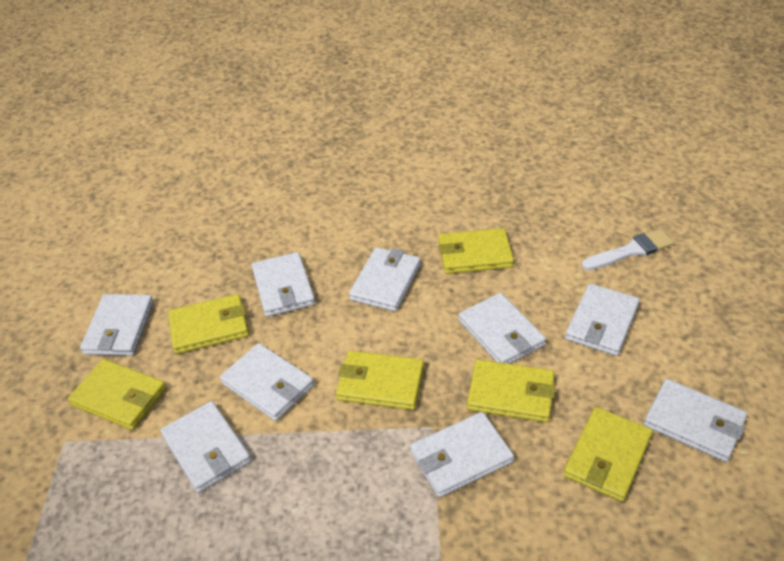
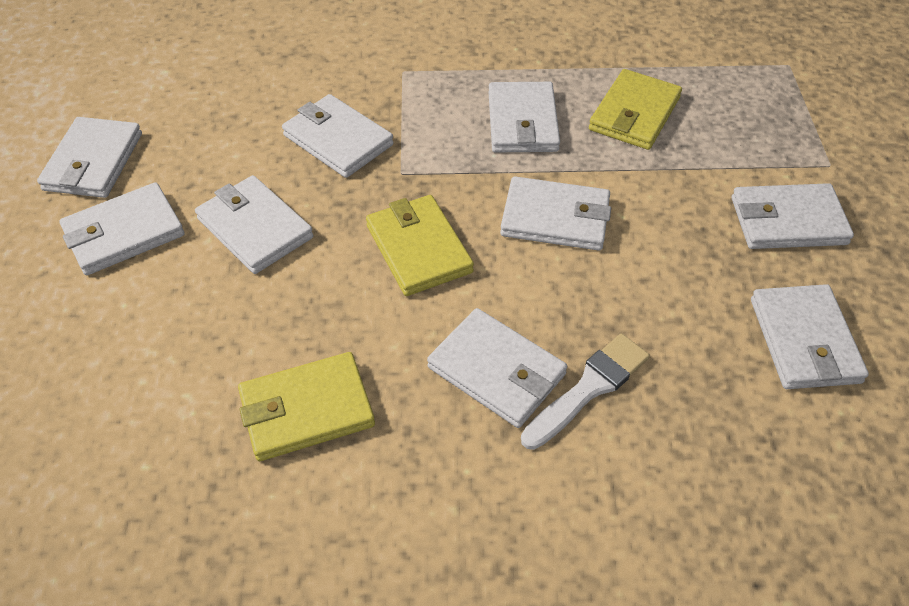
yellow wallet: [68,359,166,430] [168,294,249,354] [336,350,424,410] [438,228,514,274] [467,359,556,422] [563,407,653,502] = 6 -> [238,352,375,461] [366,195,474,296] [589,69,682,150] = 3

